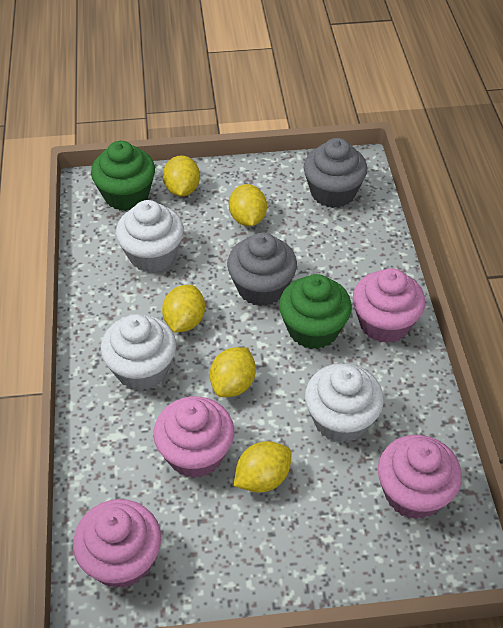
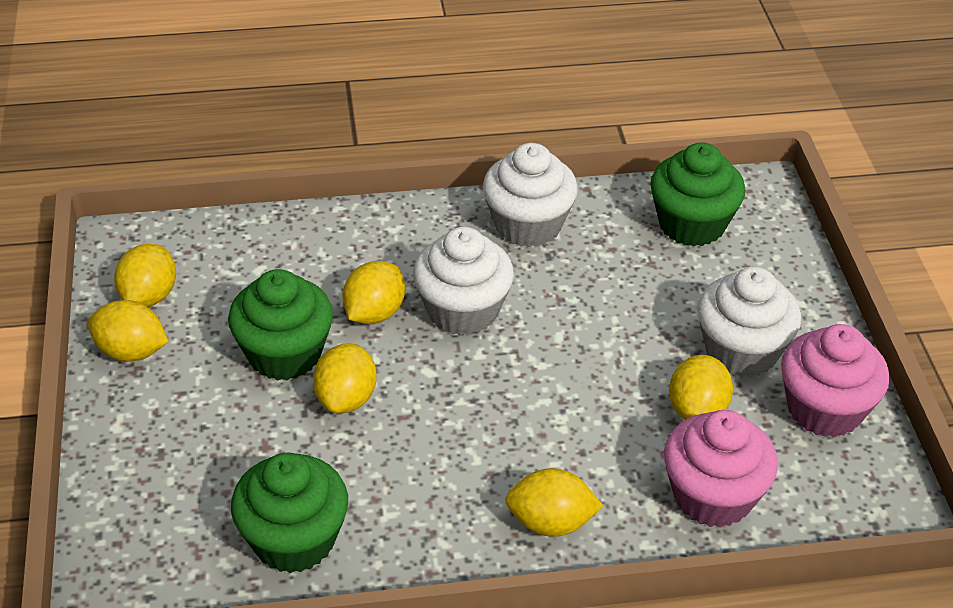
green cupcake: [91,141,155,211] [279,274,352,349] = 2 -> [228,269,333,381] [231,453,348,573] [650,142,745,247] = 3
grey cupcake: [227,233,297,306] [304,138,367,208] = 2 -> none = 0
pink cupcake: [73,499,161,588] [153,396,234,478] [353,268,425,343] [378,435,462,519] = 4 -> [664,410,778,528] [781,324,890,437] = 2
yellow lemon: [162,285,205,332] [163,155,200,196] [210,347,256,397] [229,184,267,226] [234,441,292,492] = 5 -> [87,300,169,362] [114,244,176,307] [313,343,377,413] [342,261,405,324] [505,468,603,537] [669,355,733,420] = 6

